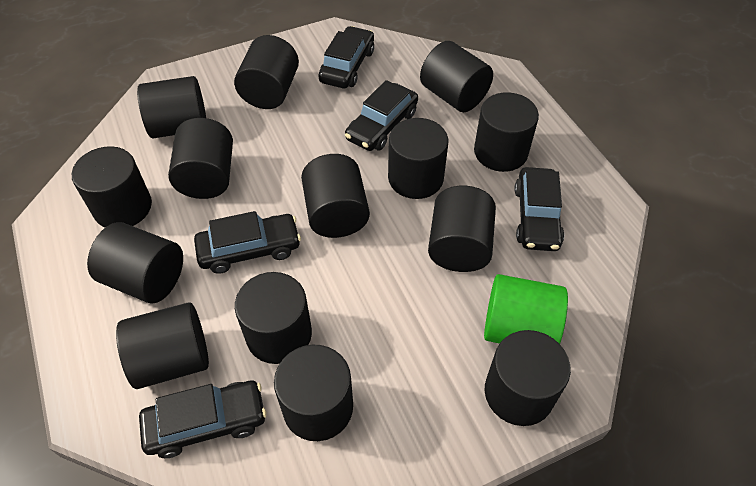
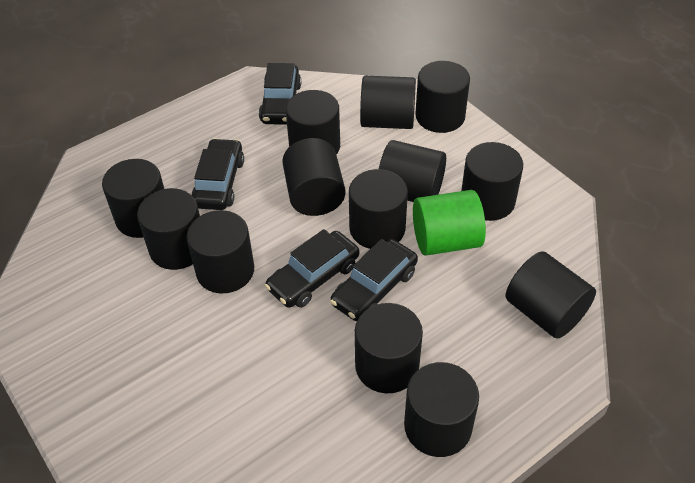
black car: [139,381,266,458] [194,211,301,274] [318,26,374,88] [345,80,418,151] [514,167,564,251] = 5 -> [191,138,244,210] [259,63,301,125] [265,229,359,308] [330,239,418,321] = 4
black cylinder: [72,146,152,227] [87,222,183,303] [116,302,209,389] [137,76,206,138] [168,118,233,199] [234,35,299,109] [235,272,312,364] [274,345,353,441] [301,154,370,238] [388,118,448,199] [420,41,493,112] [428,185,496,272] [474,92,539,172] [485,330,571,426] = 14 -> [102,159,164,238] [137,188,200,270] [187,210,254,293] [282,138,346,216] [286,90,340,155] [349,169,408,249] [355,303,423,393] [360,76,416,129] [379,140,446,202] [404,362,479,457] [415,61,470,133] [461,142,523,221] [506,251,596,339] = 13

